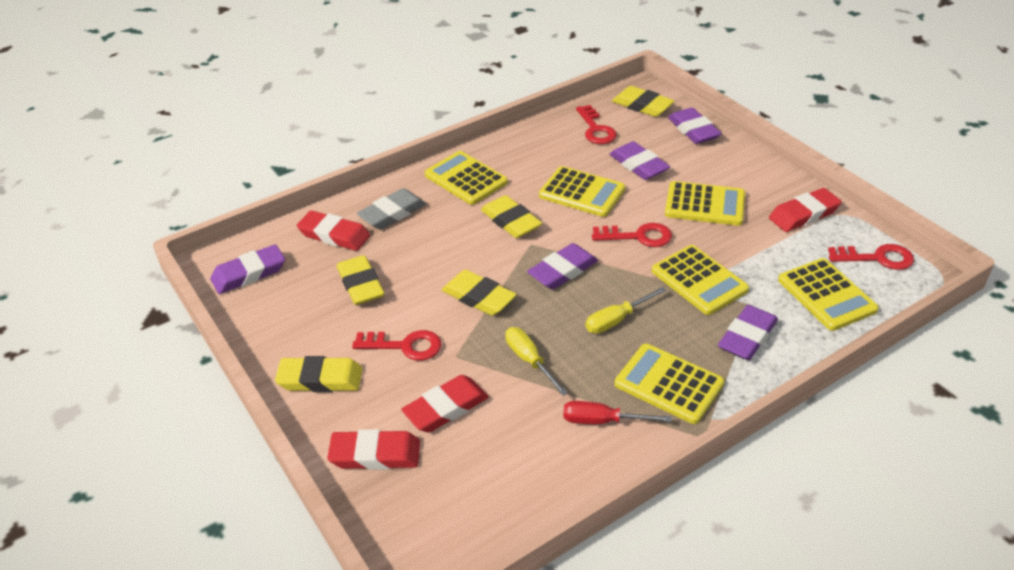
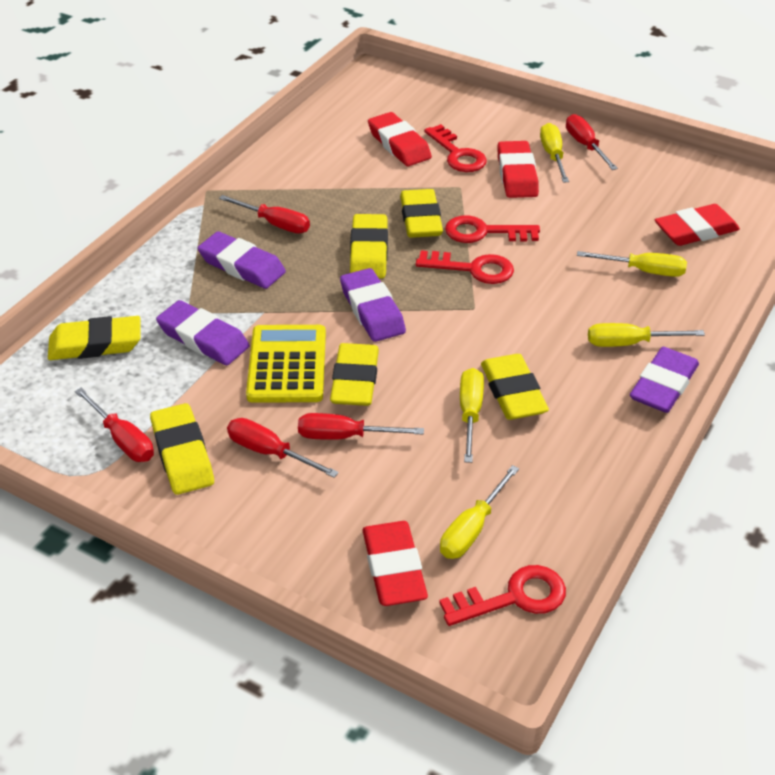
grey eraser: [357,188,426,229] = 1 -> none = 0
purple eraser: [210,244,285,294] [527,243,598,289] [609,141,670,180] [668,108,722,144] [718,305,778,360] = 5 -> [156,300,249,365] [198,231,286,289] [340,268,406,342] [630,347,699,413] = 4
red screwdriver: [563,401,672,424] = 1 -> [75,388,154,462] [219,195,310,234] [227,418,339,478] [298,413,424,440] [566,114,618,170] = 5
yellow calculator: [425,151,508,205] [539,166,625,217] [614,343,724,424] [652,245,749,315] [665,181,745,226] [778,258,879,331] = 6 -> [246,325,326,403] = 1
yellow eraser: [275,356,363,392] [337,255,385,305] [442,270,517,316] [481,195,542,238] [612,86,674,117] = 5 -> [48,316,141,360] [150,403,214,495] [330,343,379,406] [350,214,388,279] [400,189,443,238] [481,354,549,420] = 6
yellow screwdriver: [505,327,568,396] [585,287,666,334] = 2 -> [440,465,519,559] [460,368,484,463] [540,123,569,183] [577,251,687,277] [588,323,705,347] = 5

